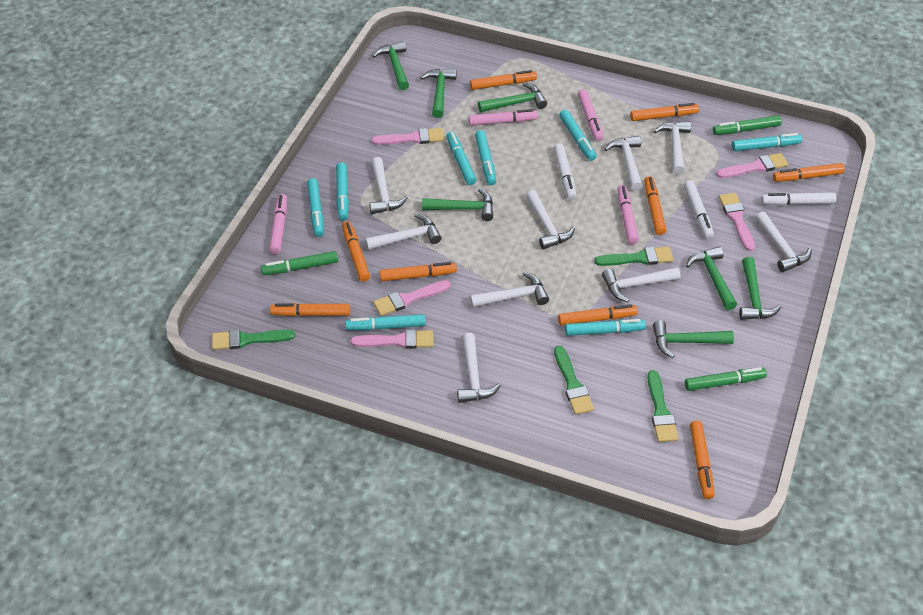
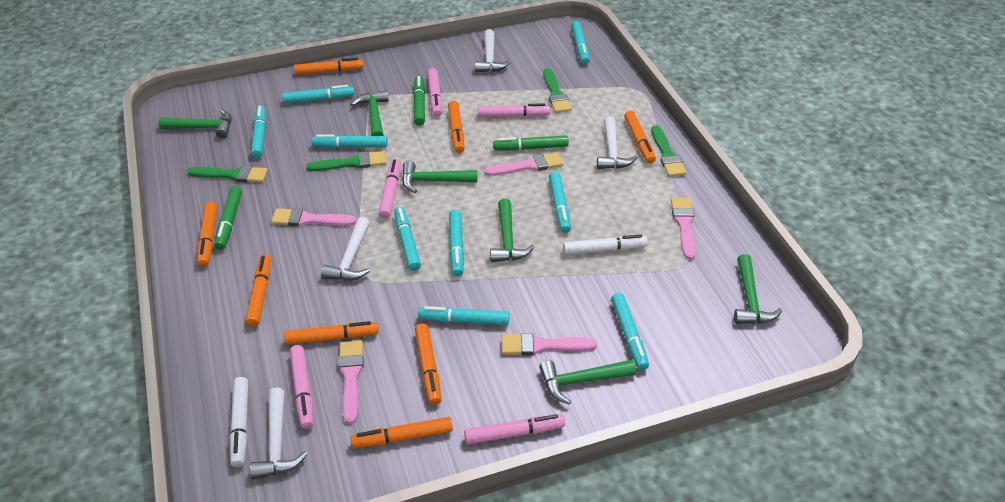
green hammer: [373,41,409,90] [420,69,457,118] [422,189,493,221] [478,83,547,112] [653,320,734,358] [686,246,737,310] [739,257,781,320] = 7 -> [158,109,232,138] [351,90,389,136] [402,161,477,193] [490,199,535,262] [539,360,636,405] [734,254,782,324] = 6
orange marker: [270,303,350,316] [342,221,370,282] [379,262,457,281] [470,70,537,90] [558,304,638,326] [630,103,699,121] [644,176,666,235] [690,420,714,499] [773,163,845,182] = 9 -> [197,202,217,267] [246,254,271,327] [284,321,379,345] [294,58,364,75] [350,417,453,448] [415,323,441,405] [448,101,465,153] [624,111,656,164] = 8
pink marker: [269,194,287,254] [469,109,538,126] [578,89,603,141] [617,185,639,245] = 4 -> [290,345,314,429] [379,159,401,219] [427,68,442,117] [464,414,565,444] [478,103,550,117] = 5
turquoise marker: [307,178,324,237] [336,162,349,221] [345,314,426,330] [446,132,477,185] [475,130,496,185] [559,110,596,161] [565,319,646,336] [732,133,802,151] = 8 -> [251,106,266,158] [282,85,354,104] [311,135,388,148] [394,207,421,271] [418,306,509,325] [449,210,464,276] [549,172,571,233] [571,21,590,64] [611,293,649,370] = 9
white hammer: [365,214,441,250] [369,157,408,214] [457,333,501,403] [470,272,549,308] [526,190,575,249] [602,267,680,302] [604,136,643,191] [654,121,691,174] [755,212,812,272] = 9 -> [250,387,307,480] [321,217,370,281] [475,29,511,73] [597,116,637,169] = 4
white marker: [554,143,577,200] [684,180,714,239] [761,192,836,205] = 3 -> [230,377,248,467] [563,234,648,255] = 2

